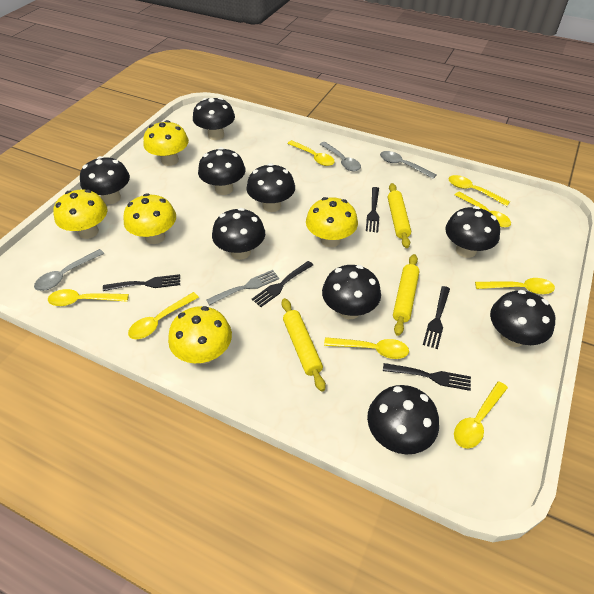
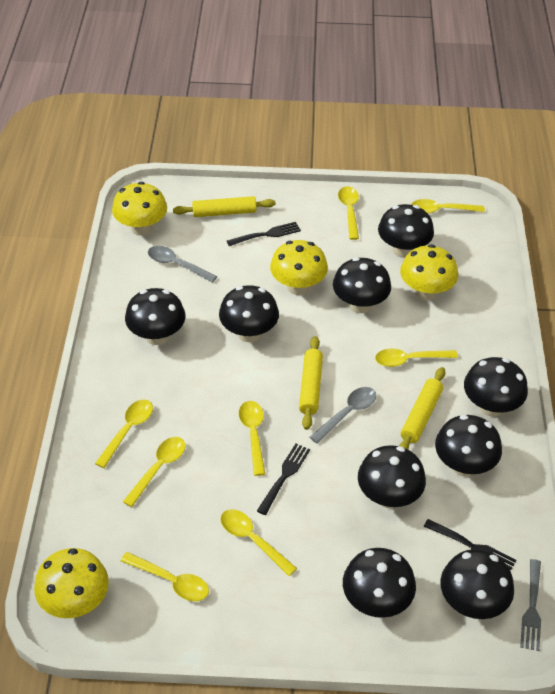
black fork: [103,274,180,291] [252,261,313,307] [366,187,379,232] [383,363,471,391] [423,286,450,349] = 5 -> [227,222,301,246] [257,444,310,515] [424,519,516,570] = 3
grey spoon: [34,249,104,291] [320,142,361,171] [380,151,436,179] = 3 -> [148,246,217,283] [310,387,376,444] = 2
yellow mushroom: [53,190,107,239] [123,193,176,244] [144,120,189,166] [168,306,232,364] [306,197,358,247] = 5 -> [34,548,109,618] [112,182,167,236] [270,240,328,295] [400,244,458,300] = 4

